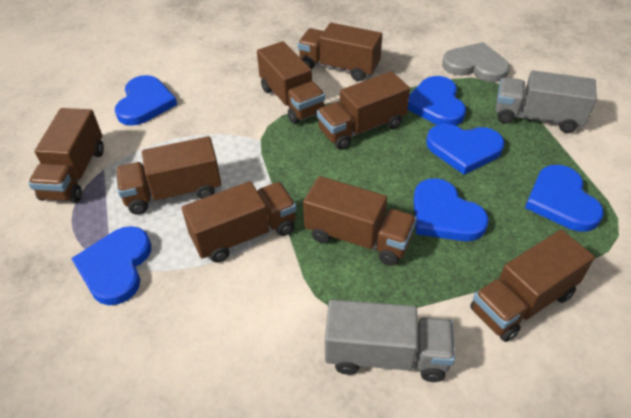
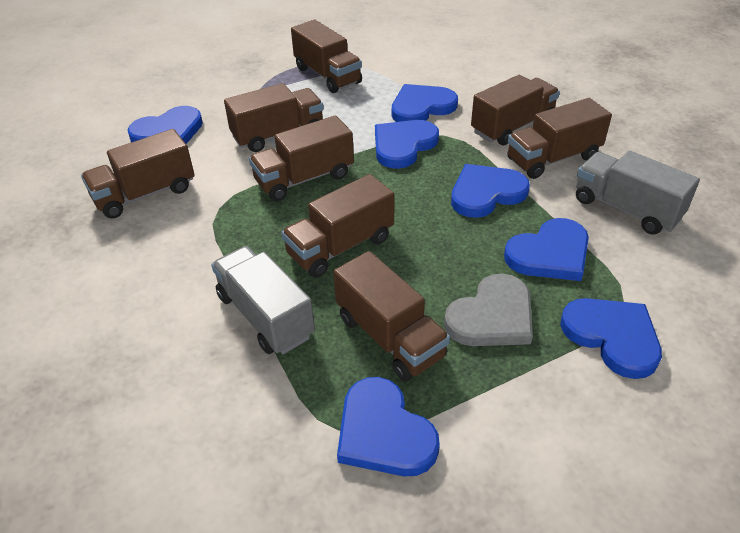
blue heart: [71,226,151,305] [115,75,177,126] [408,76,466,126] [413,178,489,241] [426,124,505,175] [525,165,604,232] = 6 -> [128,106,203,144] [337,377,440,476] [375,120,439,169] [392,84,458,122] [451,164,530,218] [504,218,589,281] [560,298,662,379] = 7

